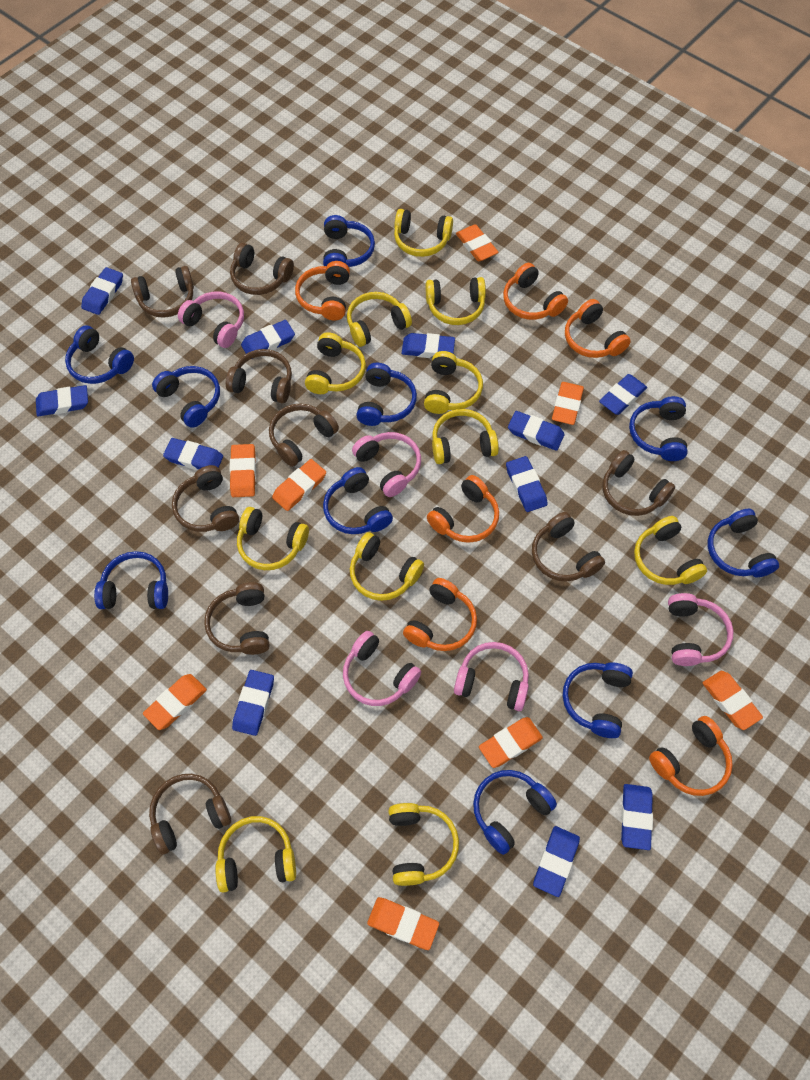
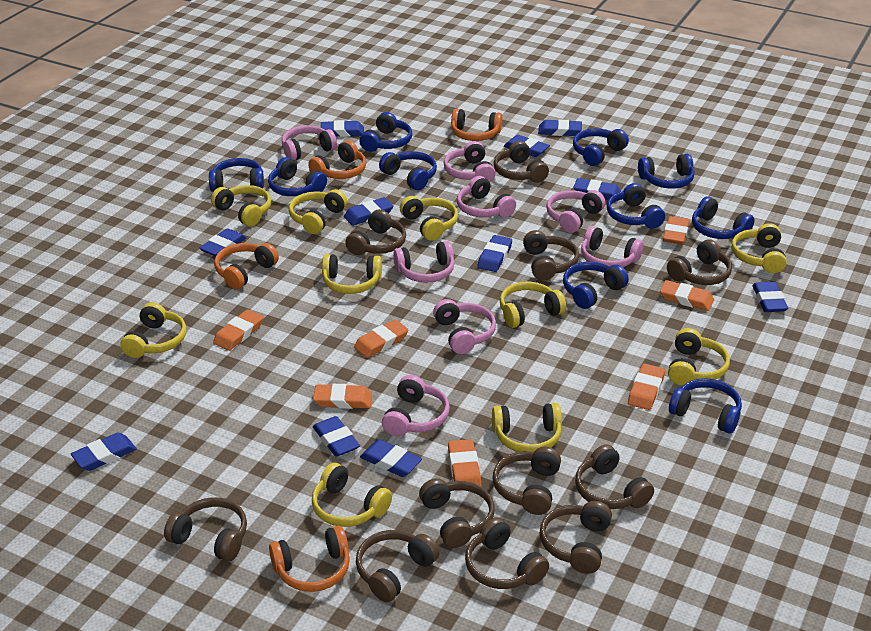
brown headphones: [131,266,194,318] [149,774,231,854] [172,465,239,532] [204,582,270,655] [226,349,292,403] [230,243,294,295] [269,403,339,467] [532,512,605,582] [602,450,675,516] = 9 -> [164,497,247,562] [345,209,406,255] [356,530,439,602] [419,478,495,548] [465,517,549,589] [493,447,561,515] [494,141,549,183] [523,230,579,281] [540,501,612,574] [575,444,654,509] [667,239,732,285] = 11
orange eraser: [143,674,207,730] [229,444,256,497] [272,459,326,511] [367,897,439,950] [456,224,498,261] [479,717,543,768] [552,382,584,425] [703,671,763,730] = 8 -> [213,309,263,351] [313,384,372,409] [354,320,409,358] [448,439,481,491] [628,364,665,410] [660,280,714,311] [663,216,690,245] = 7
orange headphones: [295,261,350,321] [403,578,477,651] [427,475,499,543] [503,263,568,320] [565,299,631,358] [649,716,733,796] = 6 -> [214,243,279,289] [269,526,350,592] [308,140,366,179] [451,109,502,141] = 4
pink headphones: [178,291,244,348] [343,631,421,706] [352,432,421,497] [454,642,529,711] [668,593,733,666] = 5 -> [282,125,337,160] [382,375,450,436] [393,241,455,283] [433,299,496,354] [444,141,496,182] [457,176,516,218] [546,190,605,233] [581,226,644,267] = 8
yellow headphones: [215,816,296,892] [237,507,309,570] [305,332,366,394] [347,292,412,347] [350,532,424,601] [388,803,459,886] [394,209,453,257] [424,351,483,414] [426,277,486,325] [432,409,499,464] [634,516,707,585] = 11 -> [121,302,186,358] [211,185,271,227] [289,189,348,234] [312,463,392,527] [322,254,382,294] [400,196,458,241] [492,403,562,452] [500,282,566,328] [668,328,730,386] [731,223,787,273] = 10

